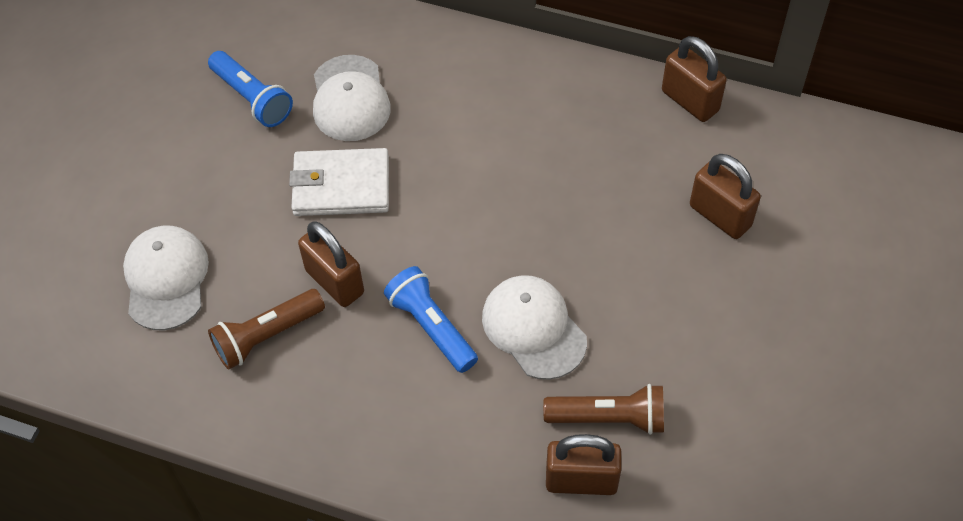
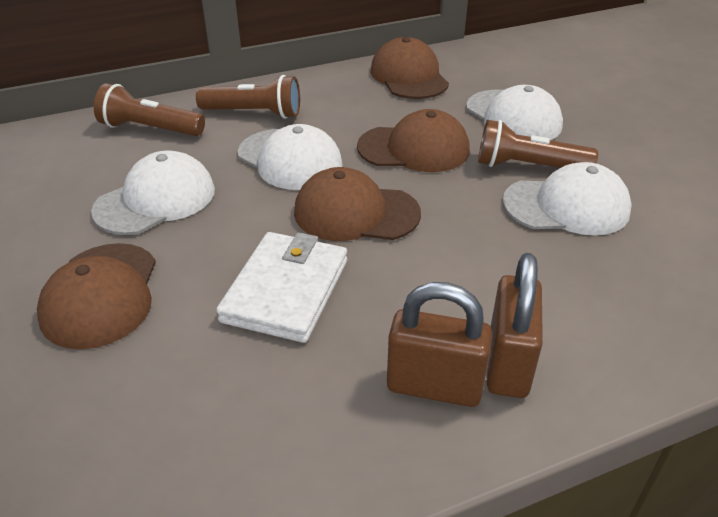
blue flashlight: [208,51,293,127] [384,266,478,373] = 2 -> none = 0
brown cap: none = 0 -> [37,243,156,350] [294,167,421,241] [357,109,470,172] [370,37,449,99] = 4
brown flashlight: [208,289,325,369] [543,384,664,435] = 2 -> [94,83,205,136] [196,75,300,119] [478,120,598,168] = 3
brown padlock: [298,221,364,307] [546,434,622,495] [662,36,727,122] [690,154,761,239] = 4 -> [387,282,492,407] [487,253,543,398] = 2
white cap: [123,226,209,330] [313,55,391,141] [482,275,587,380] = 3 -> [91,150,215,235] [238,124,343,190] [466,85,563,140] [503,162,632,236] = 4

